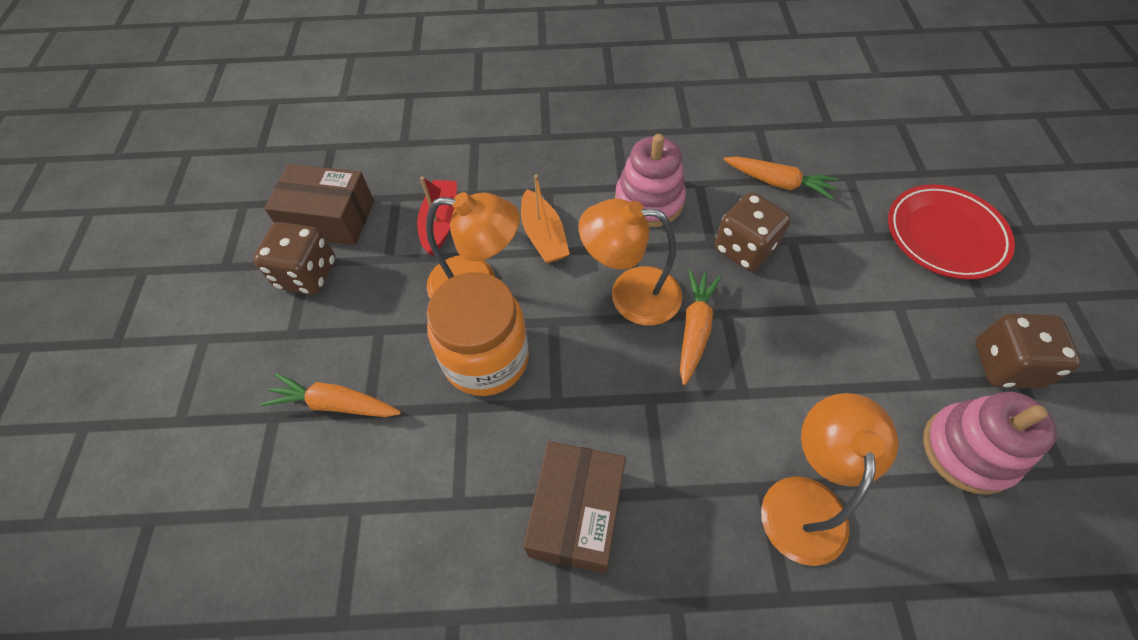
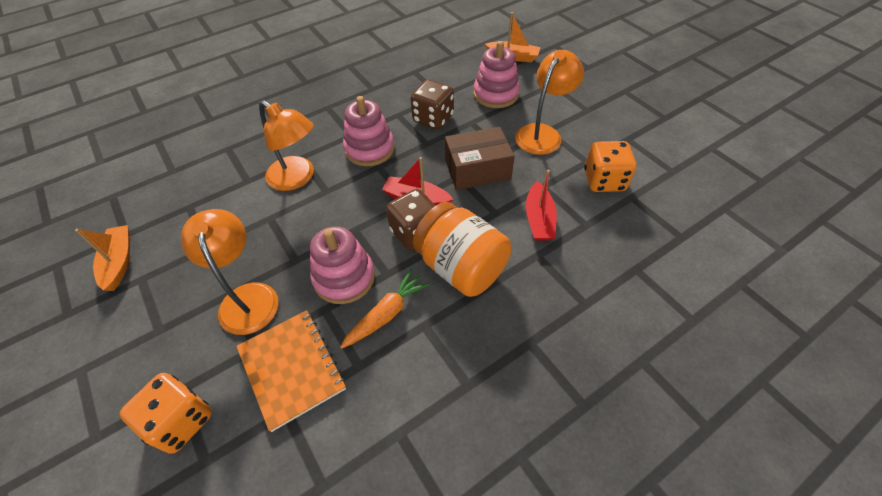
brown box: [264,164,374,245] [523,441,626,574] = 2 -> [445,127,515,190] = 1
brown dice: [253,222,336,295] [715,192,791,271] [976,314,1081,389] = 3 -> [386,189,436,251] [411,80,454,130] = 2
orange boat: [521,175,570,263] = 1 -> [75,225,130,291] [485,12,540,62] = 2
orange carrot: [261,373,401,417] [680,270,721,385] [723,156,838,200] = 3 -> [340,269,430,349] = 1
orange dice: none = 0 -> [120,373,212,454] [584,141,637,192] = 2
orange notebook: none = 0 -> [236,310,346,432] = 1
pink stacking toy: [615,134,686,227] [923,392,1057,495] = 2 -> [310,227,375,304] [343,96,394,166] [473,41,520,108] = 3
red boat: [417,176,457,255] = 1 -> [382,157,454,205] [526,170,557,241] = 2
red plate: [888,184,1015,280] = 1 -> none = 0

